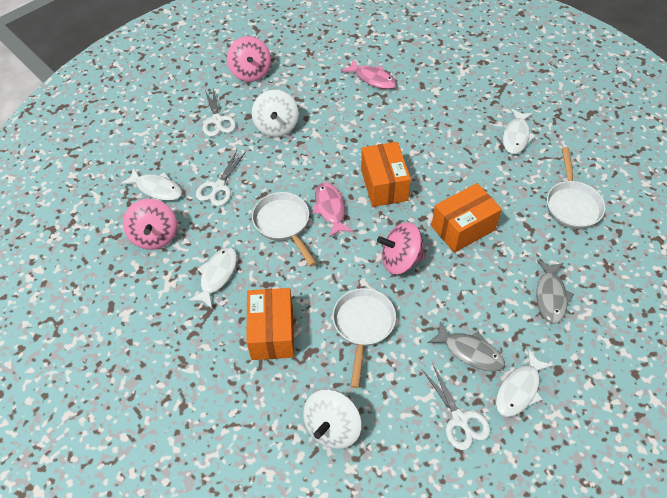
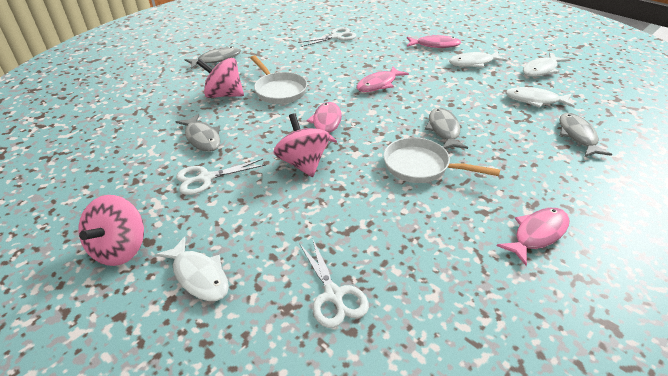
grey fish: [428,321,505,372] [536,260,574,324] = 2 -> [176,114,220,152] [184,47,241,69] [425,108,468,149] [560,113,612,157] = 4
orange box: [246,288,294,360] [361,142,411,207] [431,183,502,253] = 3 -> none = 0
pink fish: [312,183,353,237] [342,59,397,89] = 2 -> [306,102,342,143] [357,66,409,92] [407,35,461,48] [497,208,569,266] = 4
white pan: [252,192,317,266] [332,288,396,388] [547,147,606,229] = 3 -> [250,55,307,104] [383,137,500,183] = 2
white spinning top: [252,90,299,137] [303,389,361,449] = 2 -> none = 0

